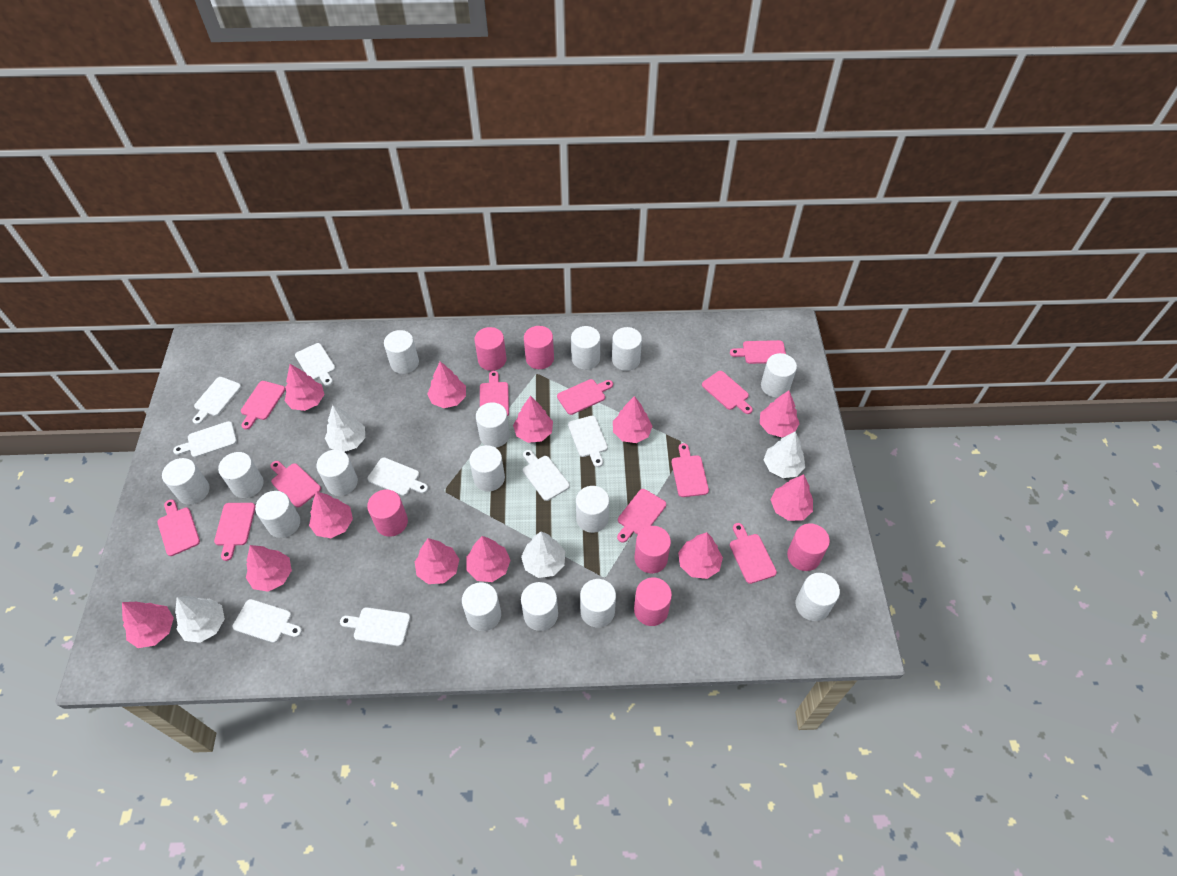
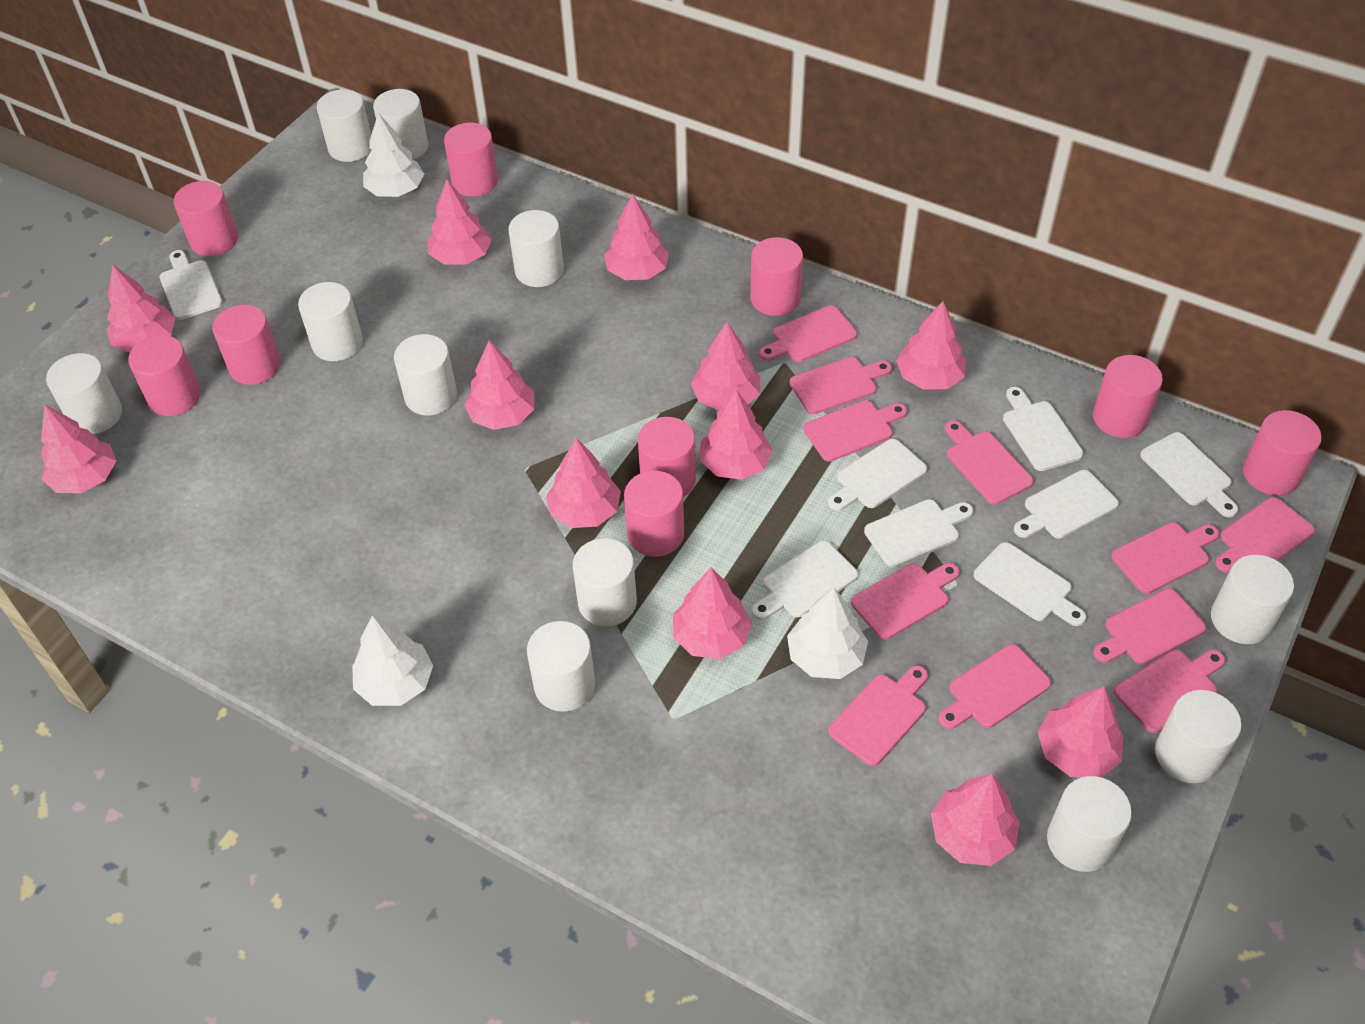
pink cylinder: [367,490,408,537] [474,327,507,371] [524,326,554,369] [634,577,672,626] [635,526,671,573] [787,523,830,571] = 6 -> [128,335,201,416] [174,181,238,257] [212,305,281,385] [444,123,498,196] [624,471,684,557] [638,417,696,497] [750,237,803,316] [1093,355,1163,438] [1243,410,1322,495] = 9
white cylinder: [162,458,210,505] [218,452,264,498] [255,491,300,538] [316,450,358,496] [384,330,419,374] [462,582,501,631] [469,445,505,492] [476,402,510,448] [521,582,558,631] [571,326,600,370] [576,486,609,533] [580,579,616,627] [612,327,642,371] [761,353,797,398] [796,573,840,621] = 15 -> [46,353,122,434] [298,282,363,361] [317,89,372,162] [373,89,428,160] [394,334,457,416] [508,210,564,287] [527,621,595,712] [573,538,637,626] [1047,776,1132,872] [1155,690,1242,783] [1211,555,1294,644] = 11
white tree: [175,596,225,643] [325,405,365,452] [521,531,565,578] [764,431,805,478] = 4 -> [352,615,433,706] [363,113,424,197] [787,587,868,679] = 3

